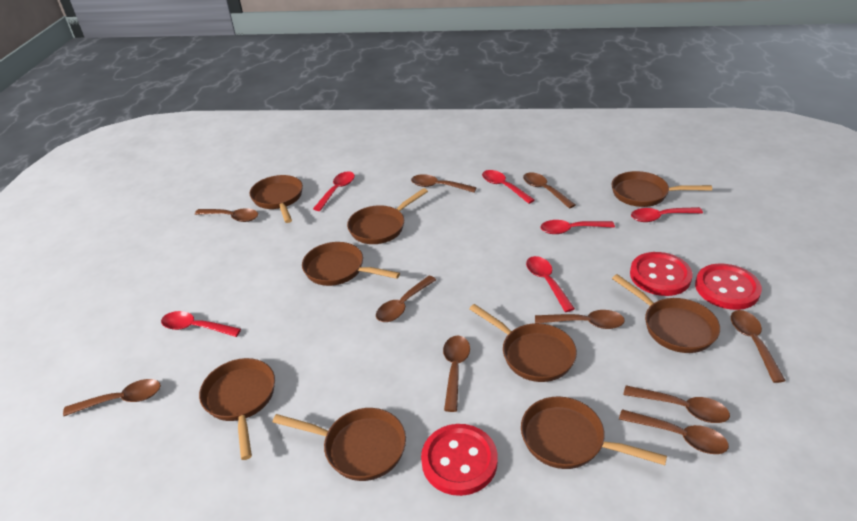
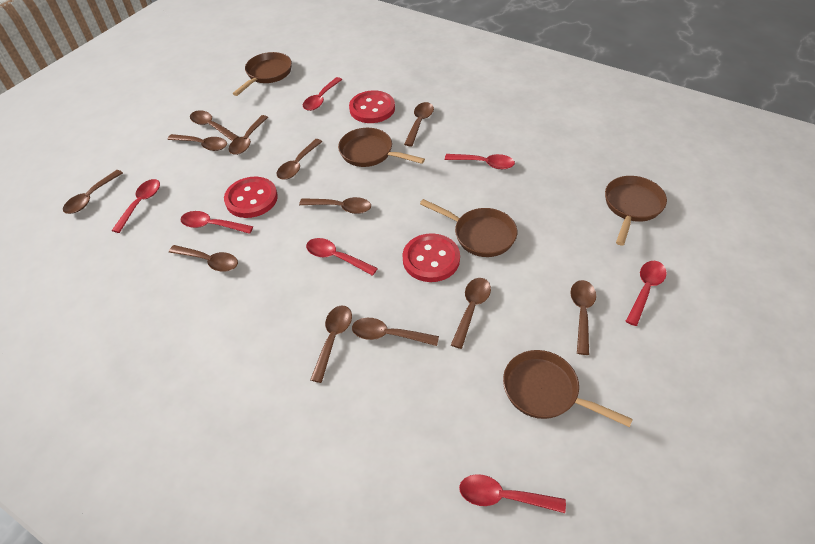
brown pan: [199,358,275,460] [249,175,303,223] [273,408,406,481] [302,242,400,286] [347,188,428,244] [469,304,577,382] [521,397,667,469] [612,171,712,207] [612,274,720,353] = 9 -> [233,52,292,96] [338,128,425,167] [420,199,517,257] [503,350,633,427] [605,176,667,246] = 5
brown spoon: [63,379,161,416] [195,208,258,222] [376,276,436,322] [411,174,477,192] [443,336,470,412] [523,172,576,209] [535,310,625,329] [619,409,729,454] [623,385,730,423] [731,310,786,383] = 10 -> [63,170,123,214] [168,134,227,151] [169,245,238,272] [190,110,239,141] [229,115,268,155] [277,139,323,180] [299,197,371,214] [310,306,352,383] [352,318,439,346] [404,102,434,146] [451,278,491,349] [570,280,596,355] = 12
red spoon: [161,311,241,337] [313,171,355,211] [482,170,535,204] [526,256,575,312] [541,220,615,234] [631,207,703,222] = 6 -> [111,179,160,233] [180,211,253,234] [303,77,342,111] [306,238,378,276] [445,154,515,169] [459,474,566,513] [626,261,667,326] = 7

